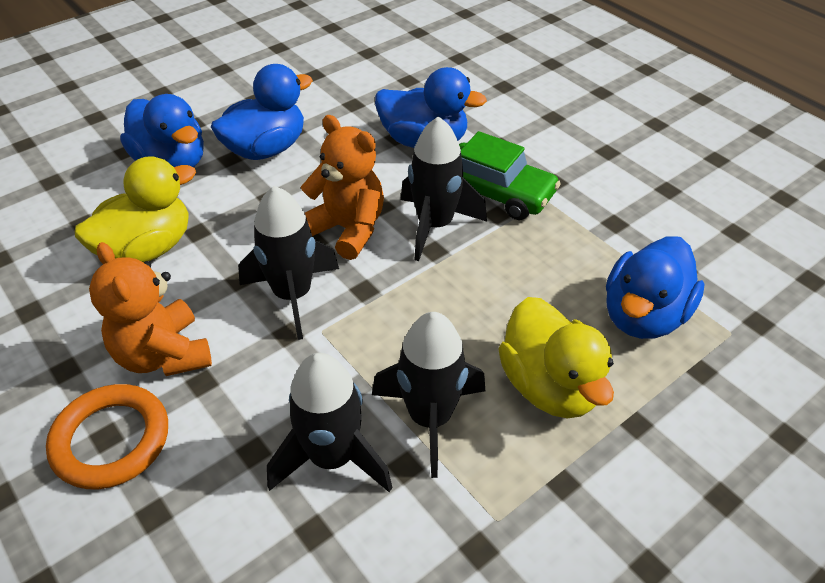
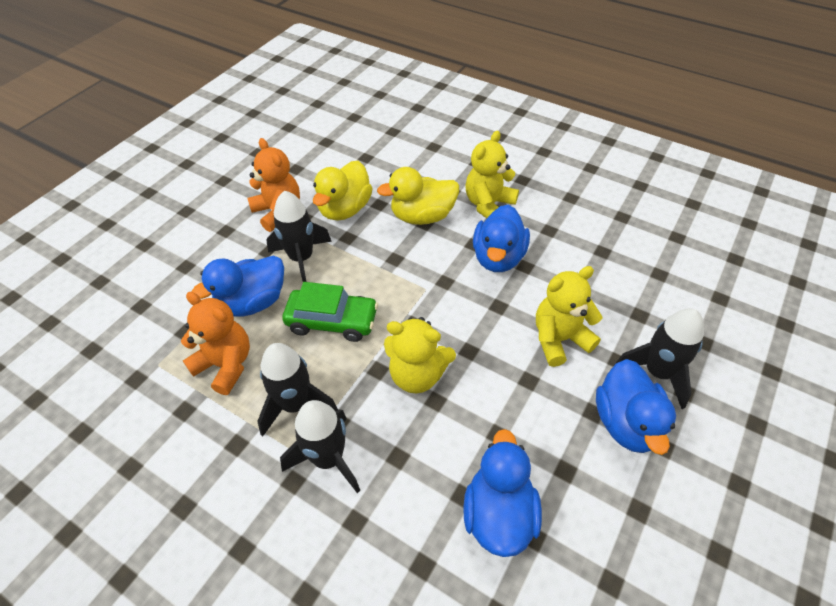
orange ring: [46,384,168,489] = 1 -> none = 0
yellow teddy bear: none = 0 -> [384,317,456,393] [465,131,519,218] [536,266,603,367] = 3

